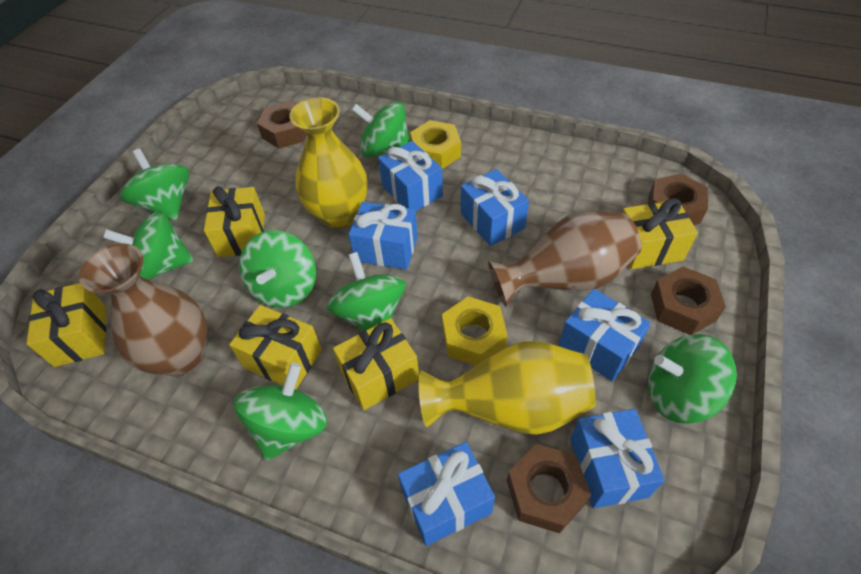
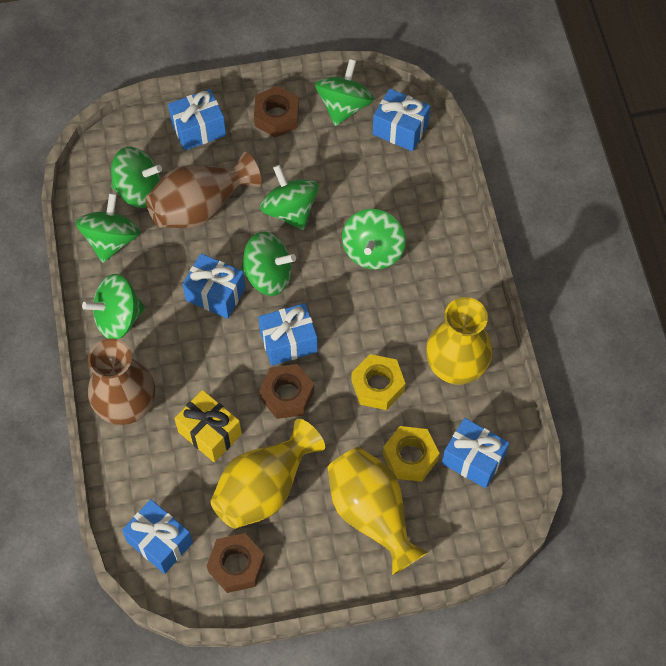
brown nut: [257,101,307,148] [507,444,591,533] [648,174,708,225] [651,267,726,335] = 4 -> [207,533,265,593] [254,86,299,138] [259,364,314,419] = 3
yellow gift: [27,283,106,367] [204,186,265,257] [229,305,322,390] [333,318,419,410] [622,198,698,269] = 5 -> [174,390,242,462] = 1
yellow vase: [289,97,368,229] [419,341,596,435] = 2 -> [211,419,325,529] [327,447,428,575] [426,297,493,385] = 3

